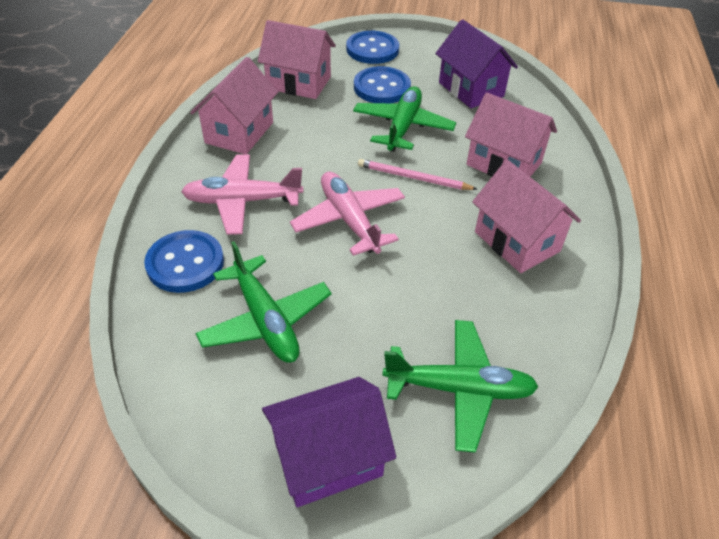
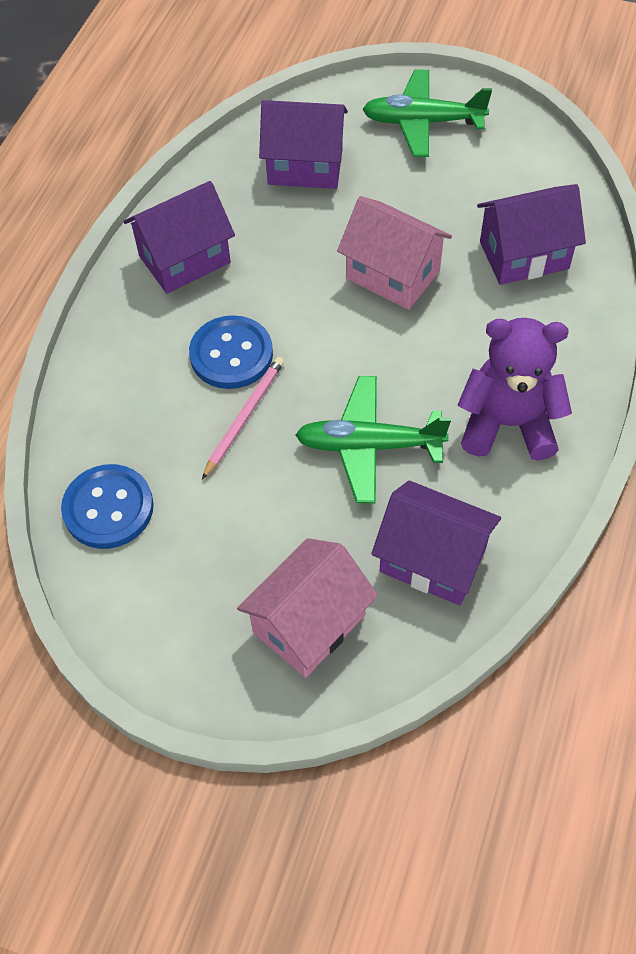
blue button: [144,230,224,293] [346,31,399,64] [354,66,411,103] = 3 -> [61,464,154,549] [189,315,273,389] = 2
green plane: [195,241,332,363] [353,86,456,152] [382,320,539,453] = 3 -> [295,376,451,503] [362,70,492,157] = 2
pink house: [190,57,278,154] [258,20,336,99] [465,93,557,177] [472,160,581,273] = 4 -> [237,538,378,678] [337,196,452,310] = 2
pink plane: [181,154,303,235] [290,171,405,256] = 2 -> none = 0
purple house: [262,377,396,507] [435,19,518,108] = 2 -> [123,181,235,294] [259,100,348,189] [371,480,501,605] [477,184,586,285] = 4
purple teddy bear: none = 0 -> [458,318,572,461] = 1

